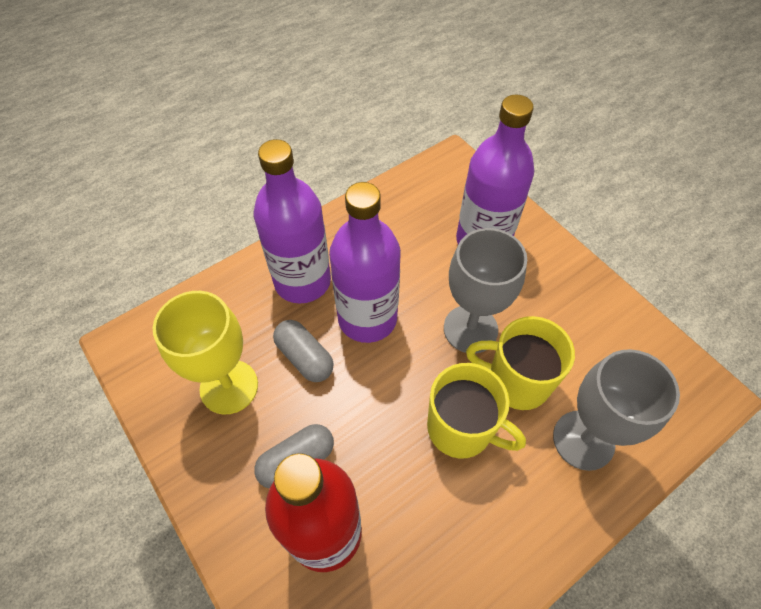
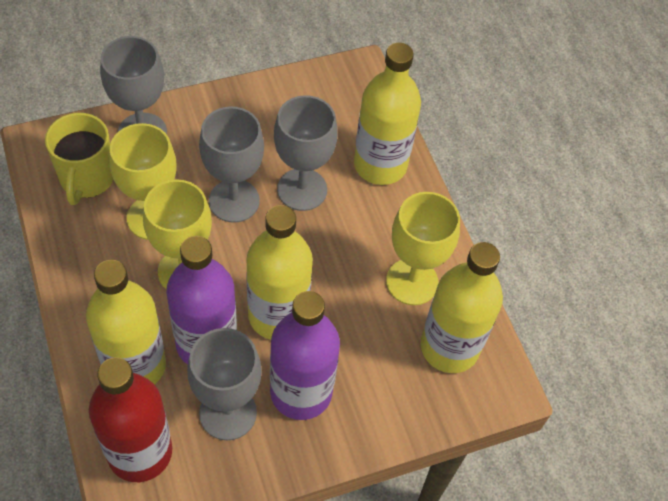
grey capsule: [254,424,334,488] [273,320,334,382] = 2 -> none = 0
grey goblet: [444,228,527,354] [553,349,680,471] = 2 -> [100,36,167,134] [187,328,262,440] [199,107,264,223] [274,95,338,211] = 4
purple bottle: [254,139,331,303] [329,182,401,343] [456,95,534,244] = 3 -> [166,236,237,364] [270,291,340,420] = 2
yellow bottle: none = 0 -> [86,260,166,385] [246,205,313,340] [354,43,421,185] [420,242,503,373] = 4
yellow goblet: [153,291,258,415] = 1 -> [109,123,176,240] [143,179,212,290] [386,192,460,305] = 3
yellow mug: [427,363,526,459] [466,316,575,410] = 2 -> [45,113,113,205] = 1

